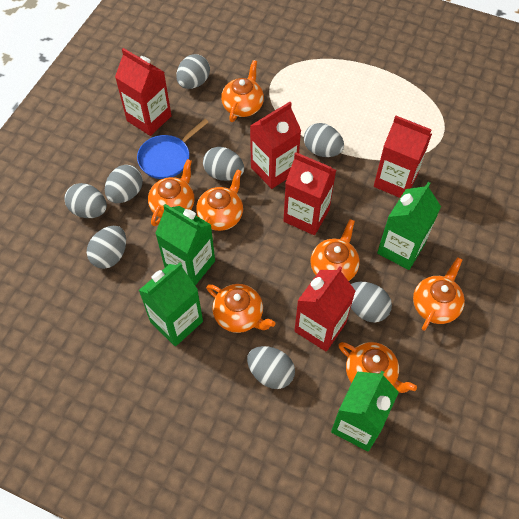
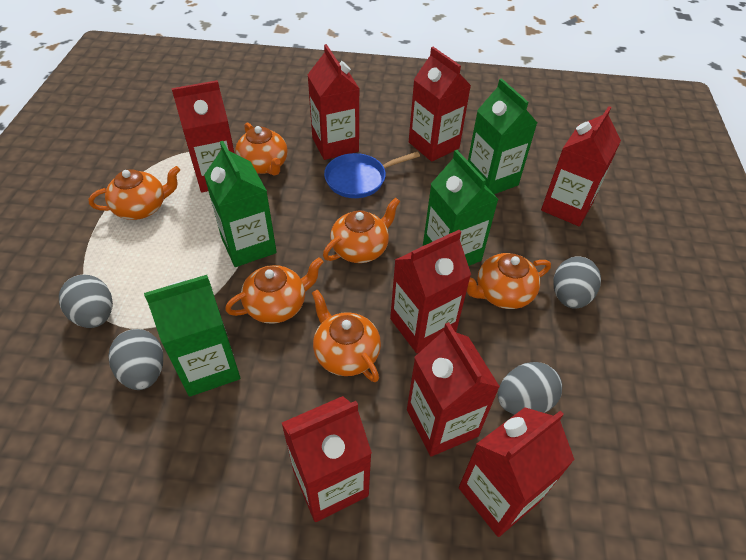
grey egg: [64,183,107,218] [87,226,126,269] [105,165,143,203] [176,54,210,89] [203,147,244,181] [247,346,295,389] [304,123,344,157] [351,282,392,323] = 8 -> [59,274,113,328] [108,329,163,390] [498,362,562,415] [554,257,601,308] = 4
orange teapot: [148,159,195,226] [196,169,243,231] [206,284,275,333] [221,60,264,122] [310,219,360,281] [338,342,417,393] [413,257,465,331] = 7 -> [89,166,180,220] [225,257,324,324] [235,122,288,176] [312,289,381,382] [323,197,400,263] [467,253,551,309] = 6
red carton: [115,48,172,136] [250,102,301,189] [283,152,336,235] [294,266,356,352] [374,116,432,198] = 5 -> [171,80,235,192] [282,396,372,522] [307,44,360,160] [390,230,471,353] [407,322,500,457] [409,47,471,162] [459,407,575,537] [541,106,621,226] = 8

